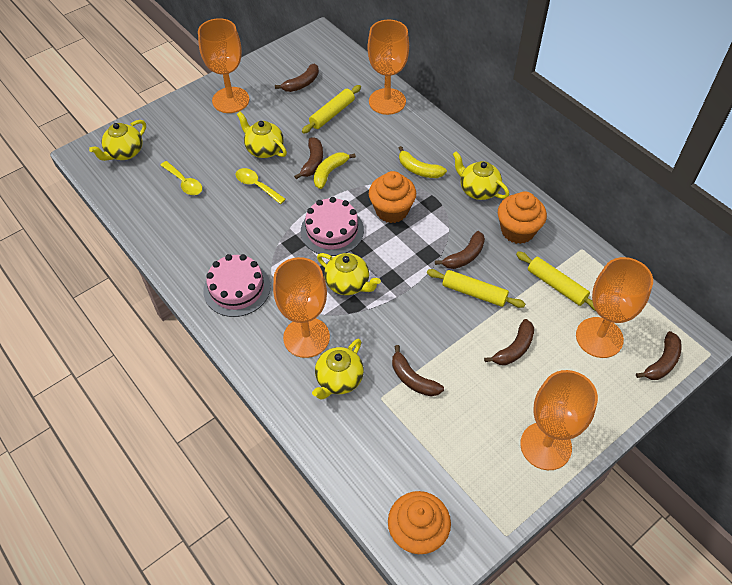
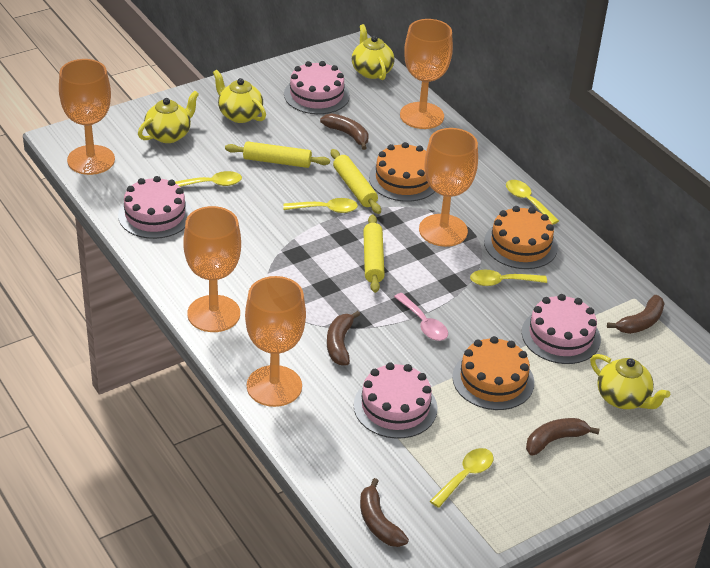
brown banana: [275,64,319,92] [294,137,323,179] [392,345,444,396] [435,231,485,269] [484,319,534,365] [636,331,682,380] = 6 -> [320,113,369,150] [327,311,360,365] [360,478,409,547] [526,418,600,456] [607,295,665,334] = 5
orange cake: none = 0 -> [369,142,435,202] [452,336,534,410] [484,206,558,269] = 3
orange cupcake: [369,171,416,223] [388,491,451,554] [498,192,547,244] = 3 -> none = 0
pink cake: [203,254,271,317] [301,197,364,256] = 2 -> [118,176,192,239] [284,61,350,114] [354,362,438,439] [522,294,601,364] = 4
pink spoon: none = 0 -> [394,293,448,341] = 1
yellow banana: [314,152,356,189] [399,146,447,178] = 2 -> none = 0
yellow spoon: [161,161,202,195] [235,168,286,204] = 2 -> [175,171,242,187] [283,198,358,213] [430,448,493,508] [470,270,547,286] [506,180,559,225] = 5
yellow teapot: [89,120,146,161] [237,112,287,158] [312,339,364,400] [317,253,381,295] [453,151,509,200] = 5 -> [138,91,199,143] [213,70,266,123] [352,24,394,80] [590,354,670,409] = 4

